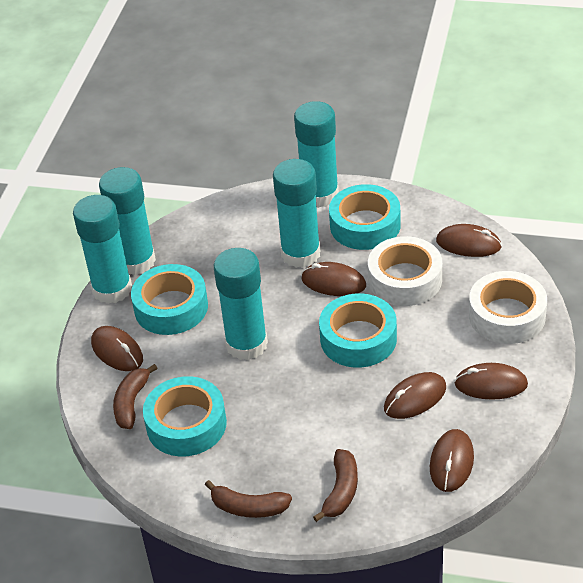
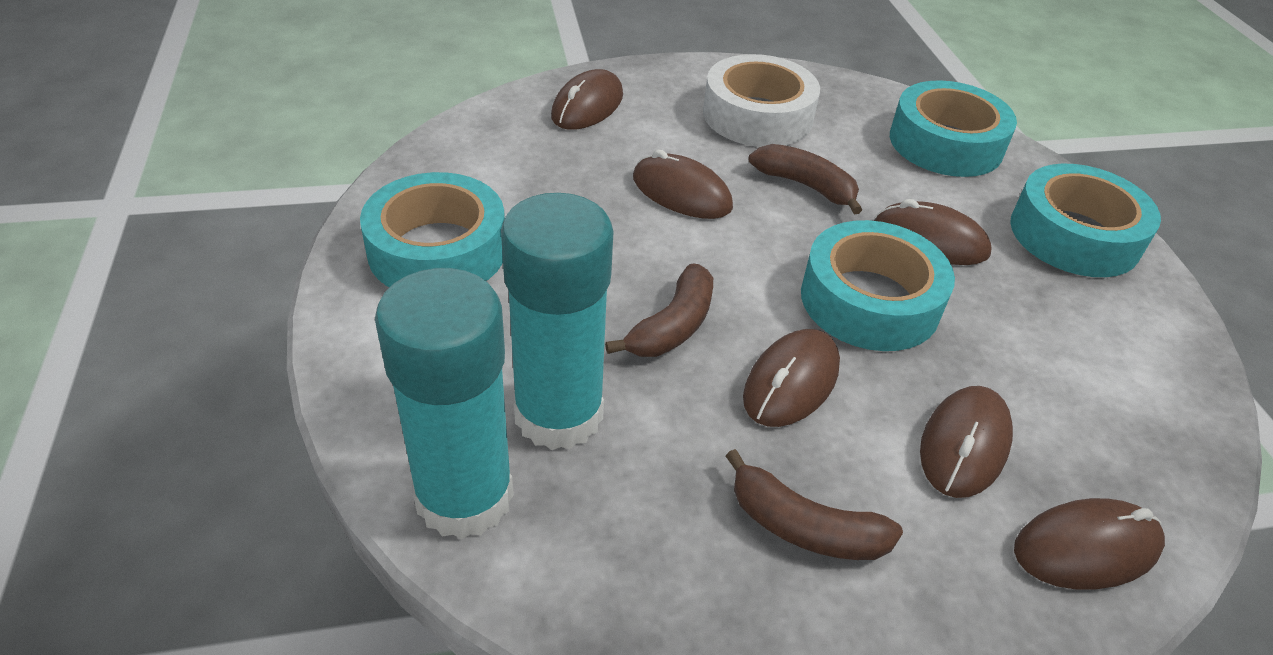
turquoise glue stick: [73,195,132,304] [99,167,156,275] [214,248,268,360] [273,159,320,268] [294,101,339,208] = 5 -> [375,268,514,539] [501,193,614,450] = 2
white tape: [368,236,442,306] [469,271,547,344] = 2 -> [703,54,820,147] = 1

